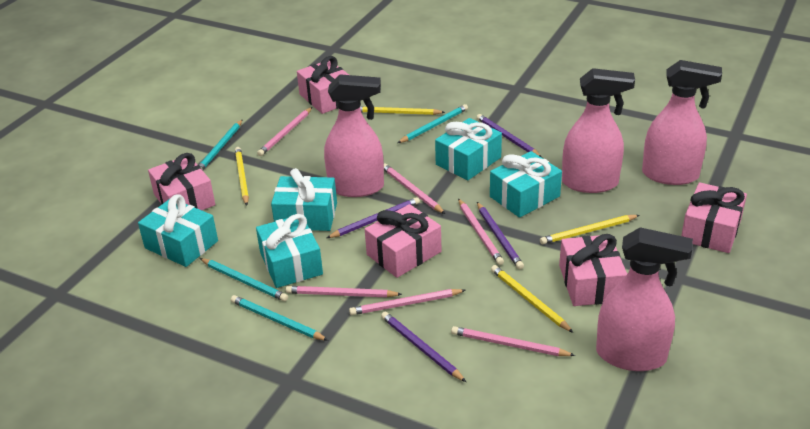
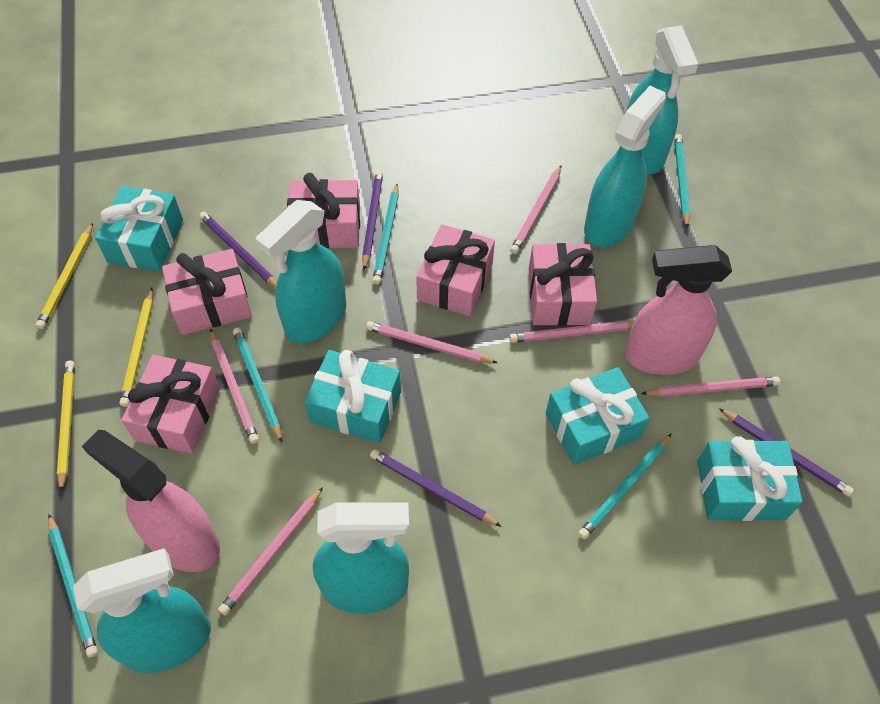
pink spray bottle: [324,74,384,197] [562,68,635,193] [596,227,693,371] [642,60,722,185] = 4 -> [82,430,220,572] [625,245,732,375] = 2
turquoise gift: [138,194,218,267] [256,214,323,288] [271,168,337,231] [435,118,502,180] [490,151,562,218] = 5 -> [95,186,183,271] [305,350,401,443] [546,367,650,465] [697,436,803,521] = 4
turquoise pencil: [199,119,243,171] [200,258,288,301] [231,295,328,341] [398,104,468,143] = 4 -> [48,514,98,658] [233,327,282,443] [372,184,399,284] [578,433,672,539] [674,134,690,229] = 5
turquoise spray bottle: none = 0 -> [73,548,211,673] [256,200,346,343] [313,502,409,614] [584,86,666,247] [626,25,698,174] = 5
yellow pencil: [235,147,249,206] [360,106,445,115] [491,265,573,333] [540,215,639,244] = 4 -> [36,223,93,329] [57,361,75,492] [119,288,153,407] = 3

